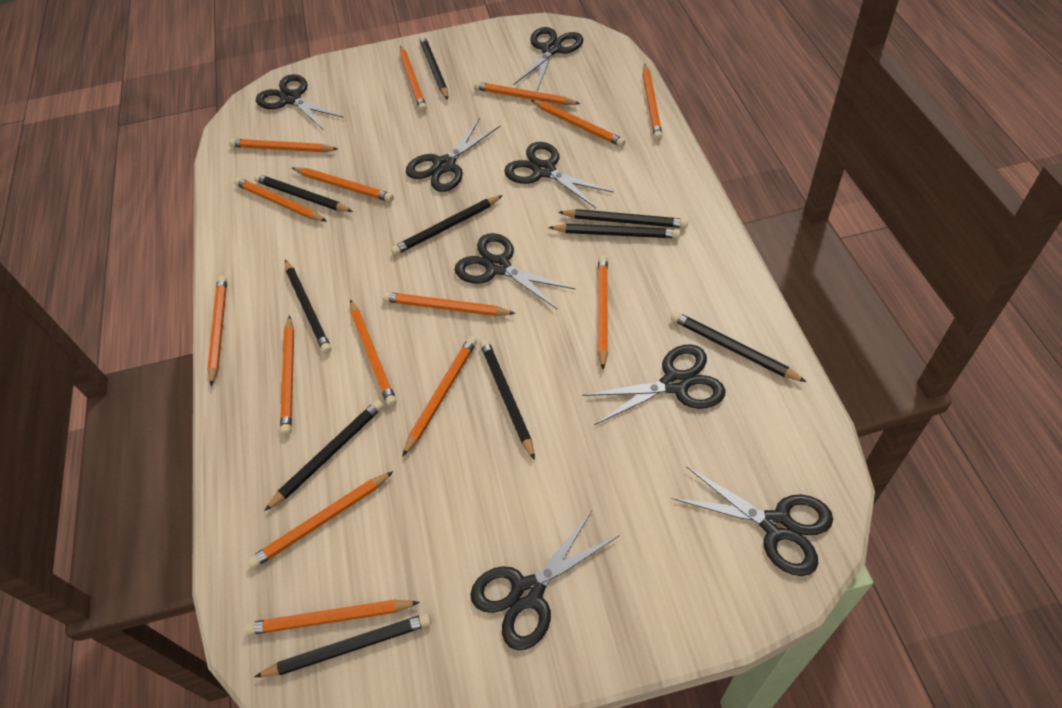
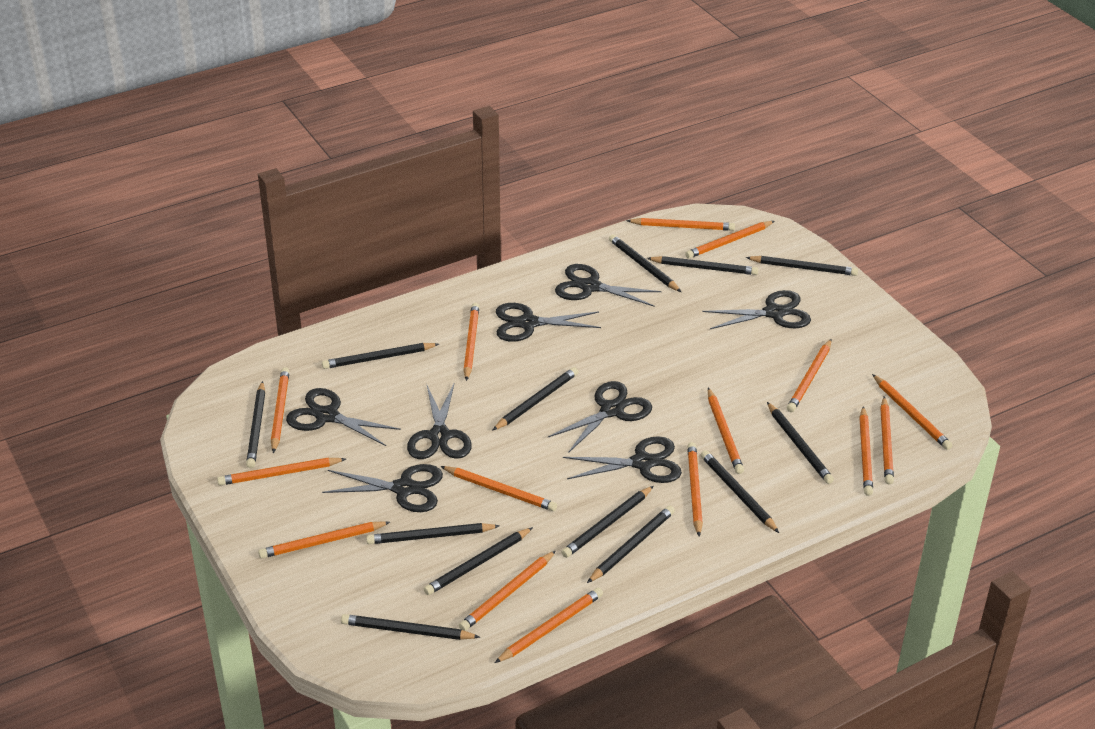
black pencil: [254,174,353,212] [255,613,431,677] [265,400,384,511] [285,259,332,354] [391,195,503,255] [419,35,448,100] [480,339,535,460] [548,224,681,238] [558,209,688,228] [671,311,806,382] = 10 -> [246,381,265,468] [322,343,439,369] [341,614,480,640] [366,523,499,544] [424,527,533,595] [492,367,578,431] [561,486,654,558] [587,506,675,583] [609,234,681,292] [647,256,758,275] [700,450,779,533] [746,256,858,276] [767,402,834,484] = 13

